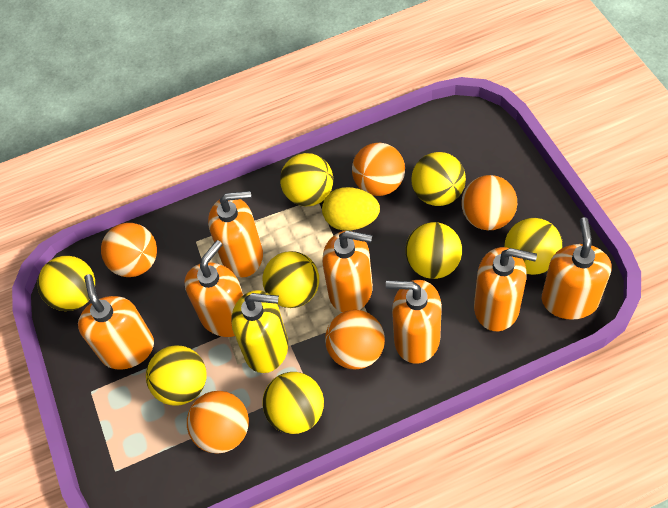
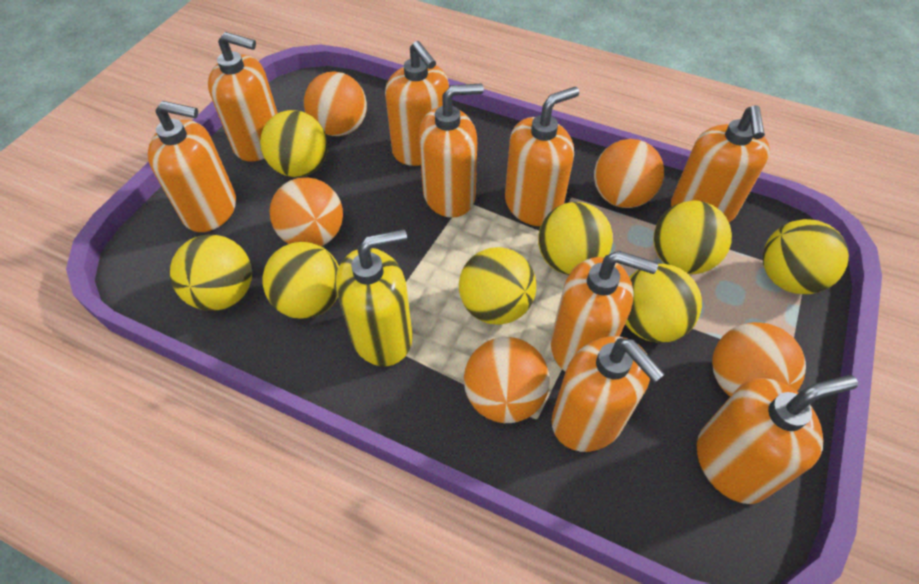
orange soap dispenser: [78,274,154,370] [184,240,244,337] [208,191,263,278] [322,230,373,312] [386,280,442,364] [474,247,537,331] [542,217,611,320] = 7 -> [148,101,236,232] [208,32,278,162] [385,41,449,166] [419,83,484,218] [505,87,579,226] [551,251,658,372] [552,336,665,452] [671,105,770,222] [697,375,858,504] = 9
yellow egg: [322,187,380,230] = 1 -> none = 0

